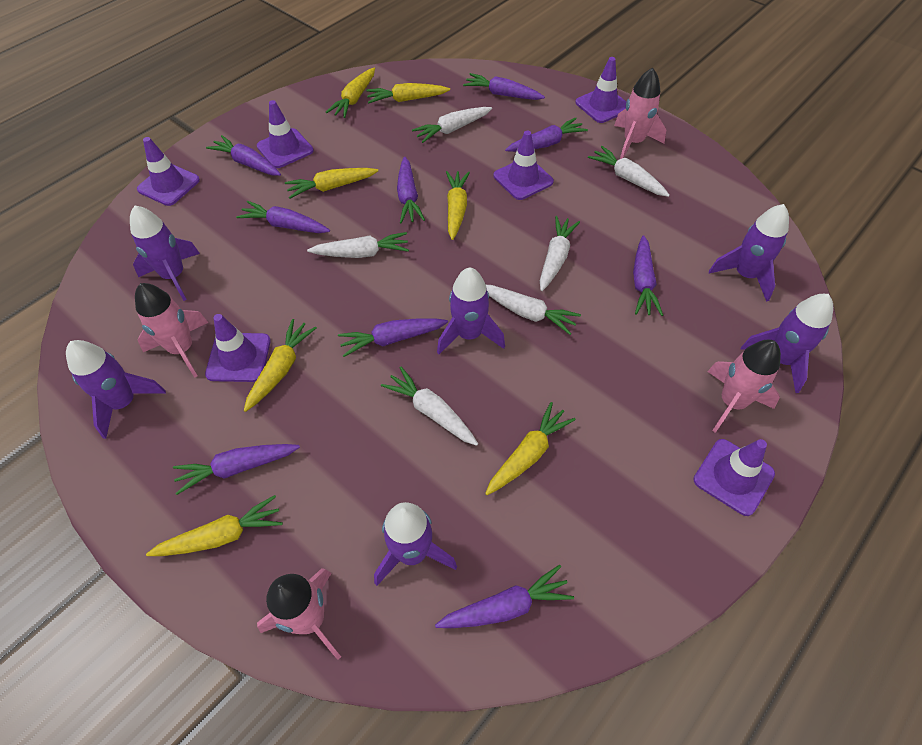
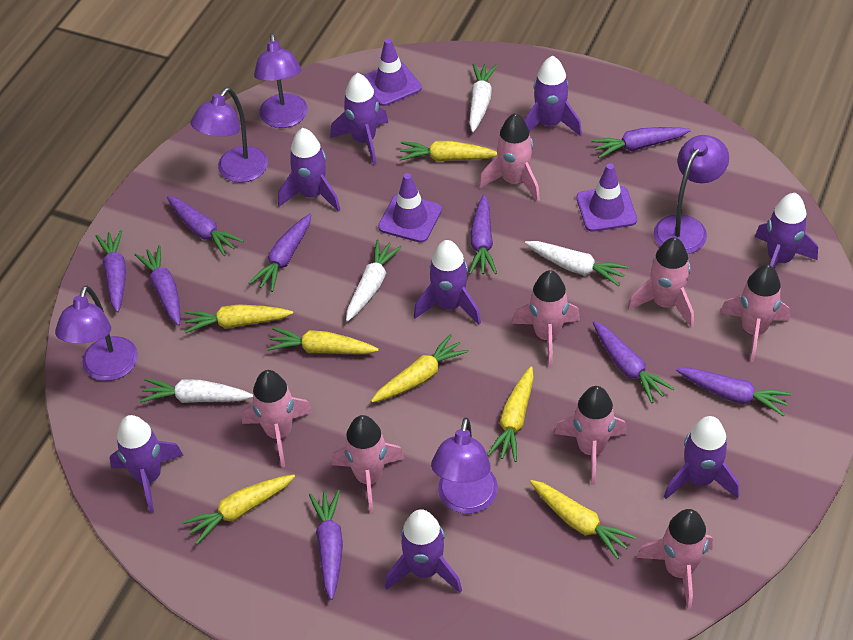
pink rocket: [135,283,209,378] [257,568,341,660] [614,68,666,159] [707,340,781,433] = 4 -> [242,370,313,467] [332,415,405,514] [479,113,540,201] [512,270,580,367] [554,386,627,485] [627,237,694,328] [637,509,713,610] [720,265,790,362] = 8
purple lamp: none = 0 -> [55,285,138,381] [191,88,268,183] [254,34,308,128] [431,417,498,514] [654,135,729,254] = 5
purple rocket: [66,340,166,439] [130,205,200,301] [374,502,457,586] [437,267,505,354] [709,204,789,302] [740,294,833,393] = 6 -> [110,415,184,513] [278,128,340,212] [330,73,389,165] [385,509,462,593] [414,240,481,324] [524,56,582,136] [664,416,739,499] [755,193,818,269] = 8
purple traffic cone: [137,137,200,206] [205,314,271,382] [257,100,314,168] [494,131,554,200] [575,57,626,123] [693,439,775,516] = 6 -> [363,39,422,106] [378,173,442,243] [576,163,637,232] = 3
white carrot: [307,232,409,258] [381,367,478,446] [412,107,492,143] [486,285,581,335] [540,216,580,291] [588,146,670,197] = 6 -> [139,378,253,403] [346,240,402,322] [469,63,497,132] [525,241,629,286] = 4

